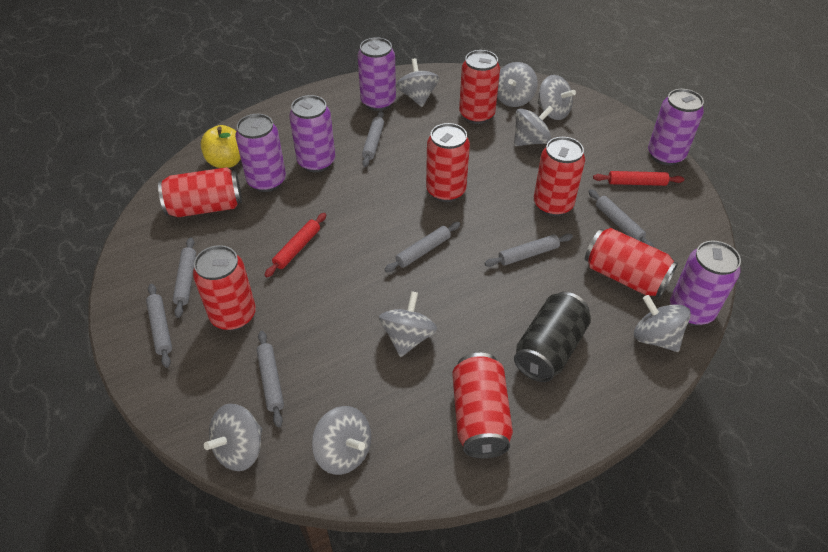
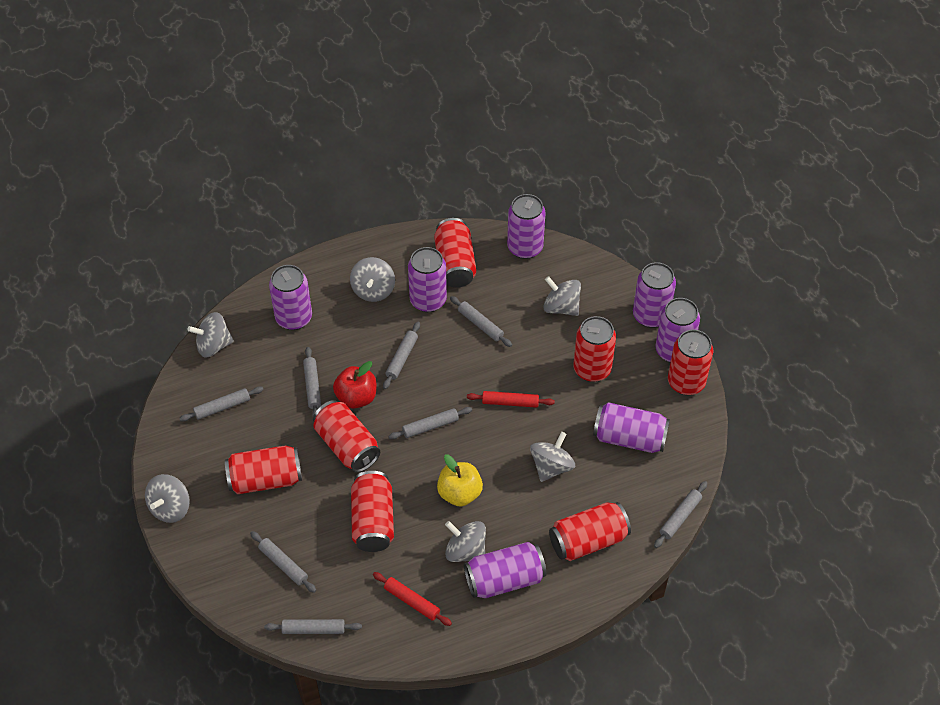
black can: [514,292,591,382] = 1 -> none = 0
grey rolling pin: [146,284,172,368] [173,238,196,318] [256,331,284,427] [362,111,384,167] [384,222,460,273] [485,233,573,267] [588,189,654,247] = 7 -> [179,386,264,422] [250,531,316,593] [264,619,362,634] [303,347,321,416] [383,322,420,389] [388,407,472,440] [450,296,512,347] [654,481,707,548] = 8
grey spinning top: [204,404,262,471] [312,406,371,475] [379,291,437,357] [396,58,439,107] [497,62,538,107] [514,106,553,146] [538,75,576,120] [634,295,691,352] = 8 -> [145,474,190,523] [187,312,234,358] [350,257,395,302] [445,521,486,562] [530,432,575,482] [543,276,581,316] = 6
purple can: [235,114,286,192] [289,95,335,172] [357,37,396,111] [648,89,704,166] [670,241,741,326] = 5 -> [269,265,312,330] [408,247,447,312] [464,542,546,598] [507,194,546,259] [593,402,670,453] [633,262,676,328] [656,298,700,362] = 7
red apple: none = 0 -> [333,361,376,409] = 1

